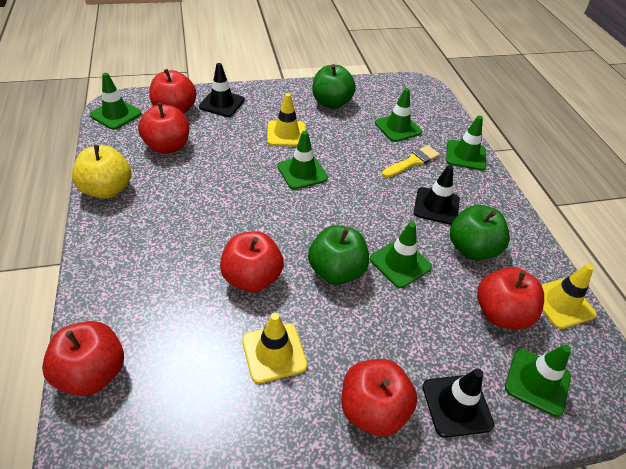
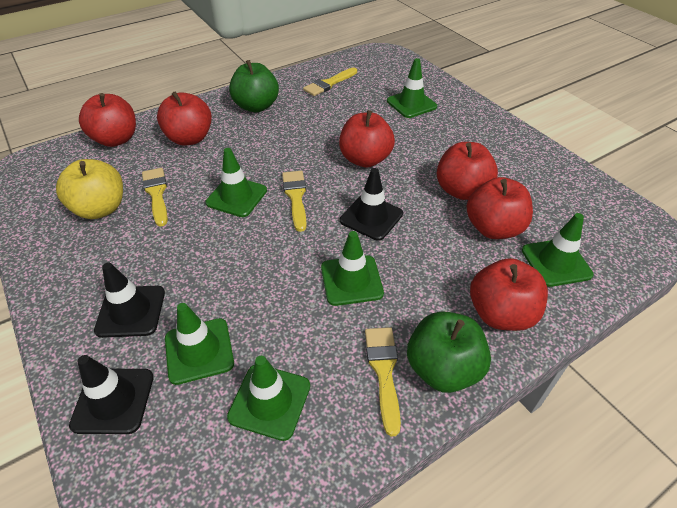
green apple: [308,225,369,285] [312,64,356,109] [450,205,510,260] = 3 -> [229,60,279,112] [407,311,491,393] = 2
yellow brush: [382,145,440,178] = 1 -> [142,168,168,227] [282,171,307,232] [303,67,357,96] [365,327,401,437] = 4
yellow traffic cone: [242,313,307,384] [267,93,306,146] [542,264,597,329] = 3 -> none = 0

